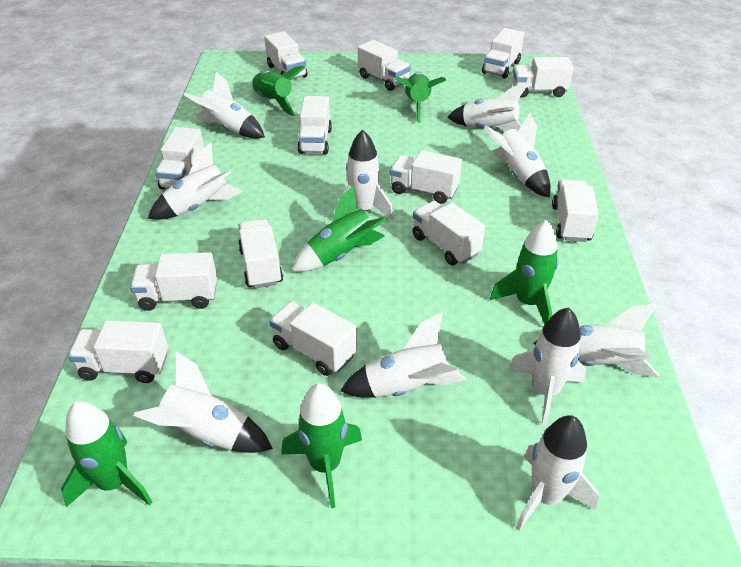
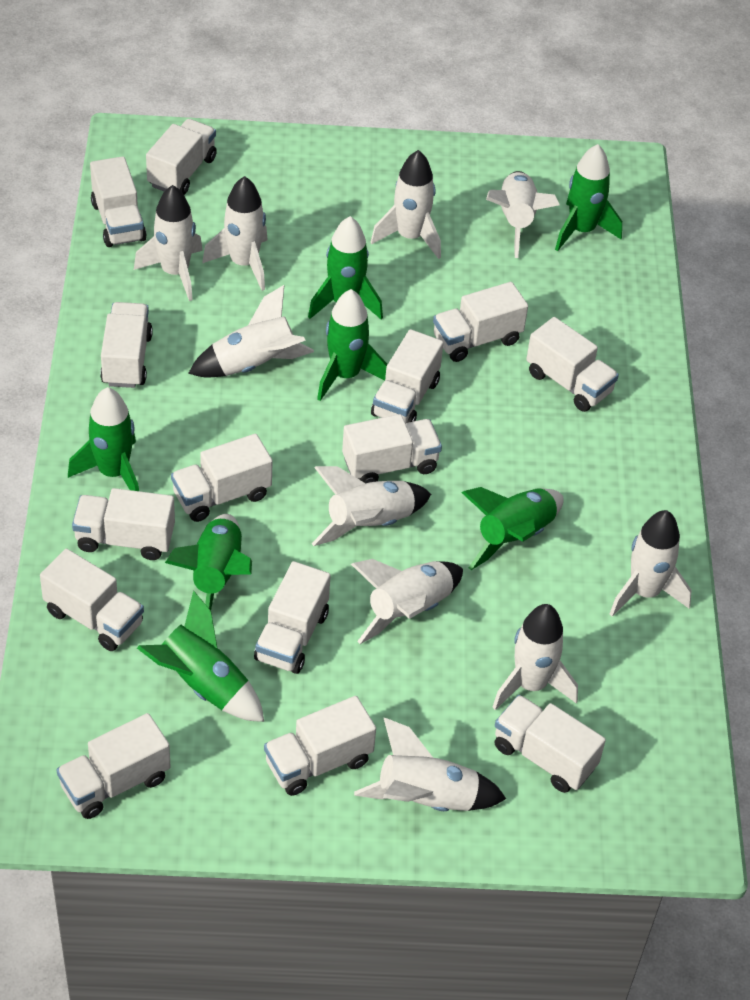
green rocket: [61,401,153,507] [251,66,305,116] [281,383,362,508] [292,185,387,272] [395,72,446,123] [490,219,559,324] = 6 -> [68,387,139,491] [137,591,264,722] [165,514,252,610] [308,216,383,320] [317,289,387,401] [461,487,564,570] [555,144,622,251] = 7
white truck: [68,320,168,383] [130,252,217,311] [155,127,204,189] [238,219,283,288] [264,31,308,79] [269,301,357,376] [297,96,332,155] [358,40,411,91] [390,150,462,204] [412,201,485,265] [482,28,524,79] [512,57,574,98] [552,180,599,242] = 13 -> [40,549,144,651] [56,713,171,819] [72,488,175,560] [90,156,147,247] [100,302,153,388] [146,119,217,195] [171,434,273,522] [254,561,331,674] [264,696,376,796] [342,414,442,483] [371,329,444,424] [433,282,528,362] [495,695,606,793] [526,317,619,412] = 14

